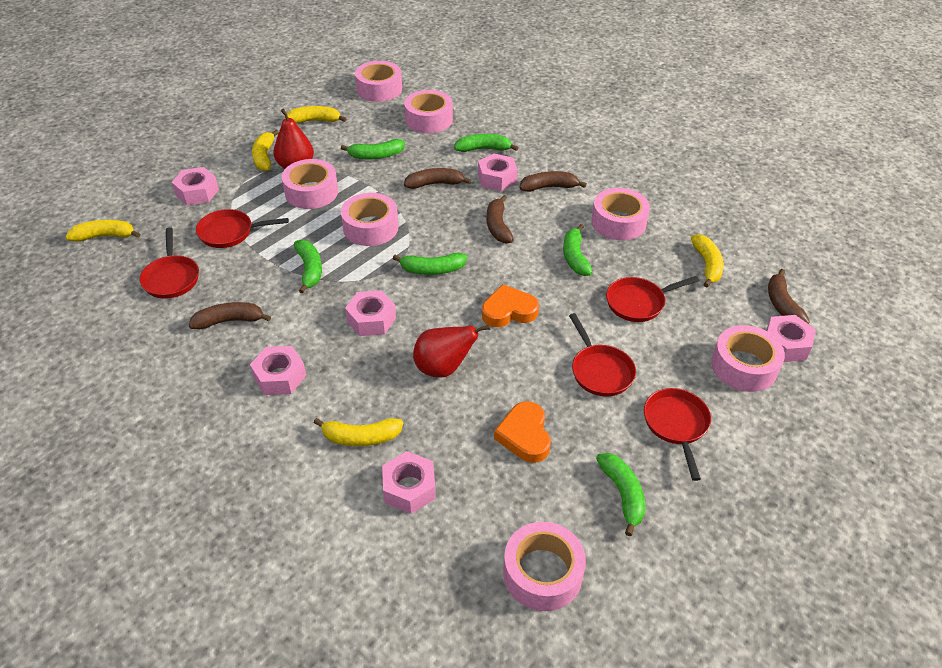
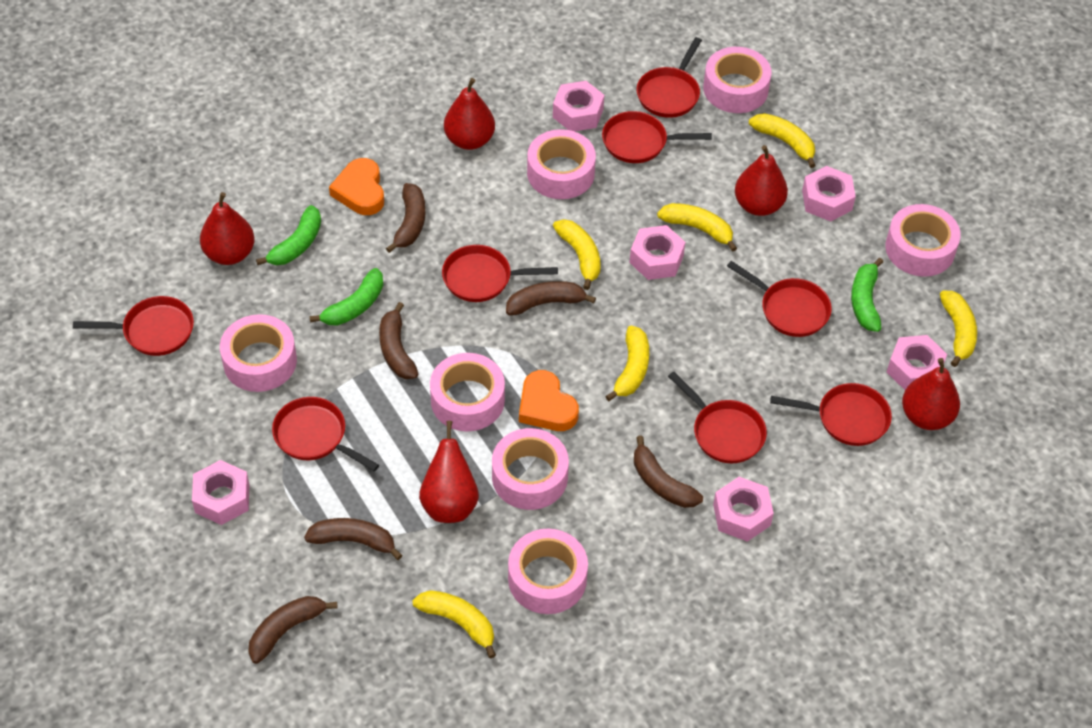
brown banana: [189,302,271,330] [404,168,471,189] [487,195,514,244] [519,171,587,192] [768,269,810,324] = 5 -> [248,596,337,664] [304,518,402,560] [379,302,418,379] [386,183,426,253] [506,281,596,315] [634,435,703,508] = 6
green banana: [294,240,322,294] [341,139,405,160] [393,253,467,275] [454,134,519,152] [563,224,593,276] [596,453,645,536] = 6 -> [256,205,321,265] [309,268,383,326] [851,258,883,332] = 3
red pan: [140,227,199,299] [196,209,289,248] [569,313,636,397] [606,276,699,322] [644,388,711,481] = 5 -> [73,296,194,356] [272,397,379,472] [442,245,558,302] [602,111,712,163] [637,37,702,118] [668,372,767,463] [727,261,832,337] [770,383,892,446] = 8
red pear: [274,108,314,169] [413,325,490,378] = 2 -> [200,192,255,265] [419,421,479,523] [444,78,495,150] [735,145,788,216] [902,358,960,430] = 5
yellow banana: [65,220,140,242] [252,130,279,171] [284,106,347,124] [314,418,403,446] [691,234,724,288] = 5 -> [412,590,496,659] [553,219,601,290] [605,325,649,401] [657,203,737,252] [749,113,816,168] [940,291,977,367] = 6

